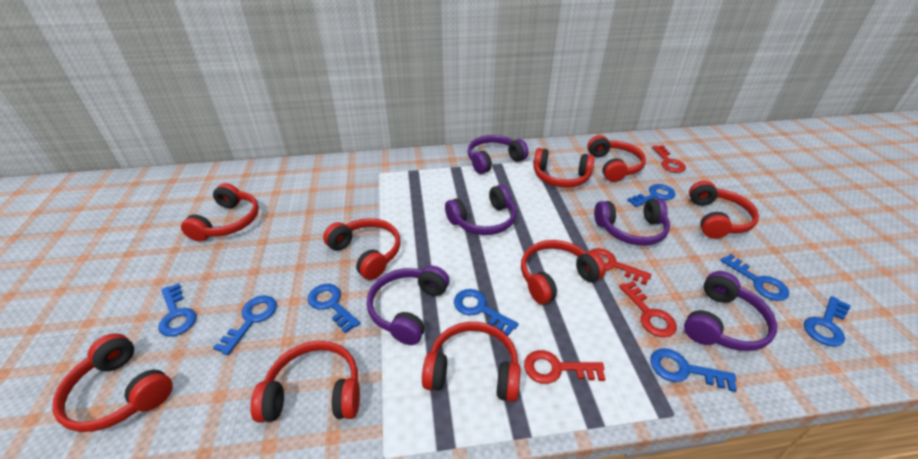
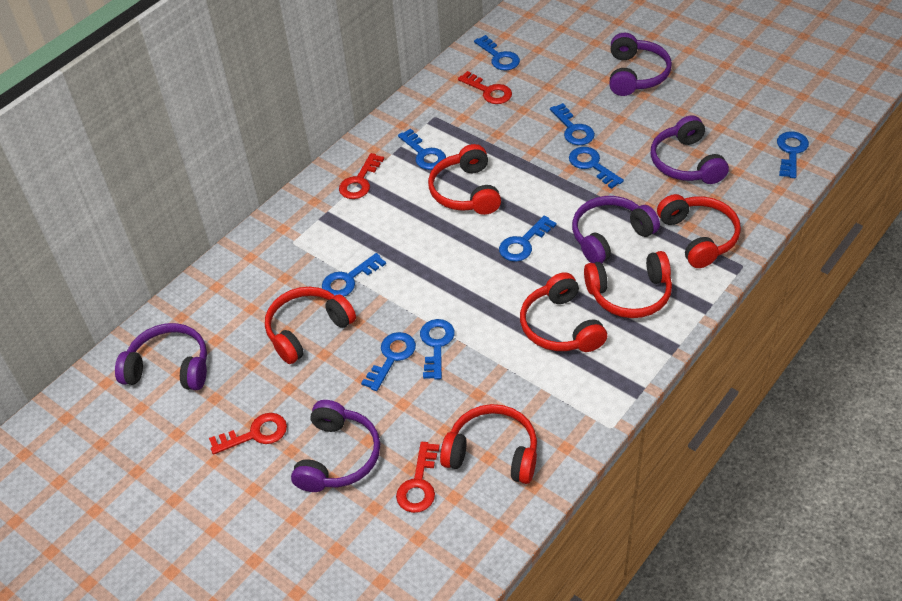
blue key: [158,283,196,337] [213,295,277,355] [308,284,360,333] [454,289,519,336] [627,184,675,207] [650,348,737,392] [720,254,789,301] [804,296,851,347] = 8 -> [322,253,386,296] [361,332,416,391] [398,129,446,170] [420,319,455,380] [474,35,520,70] [499,216,557,262] [550,103,595,145] [569,147,624,189] [777,131,809,178] = 9
red headphones: [52,333,173,432] [181,183,259,242] [250,341,360,423] [323,218,400,280] [422,322,520,402] [521,240,606,304] [533,148,594,188] [587,135,646,182] [689,181,759,238] = 9 -> [265,287,356,364] [428,144,501,215] [440,404,537,484] [520,272,607,352] [584,251,672,318] [657,194,741,268] = 6

